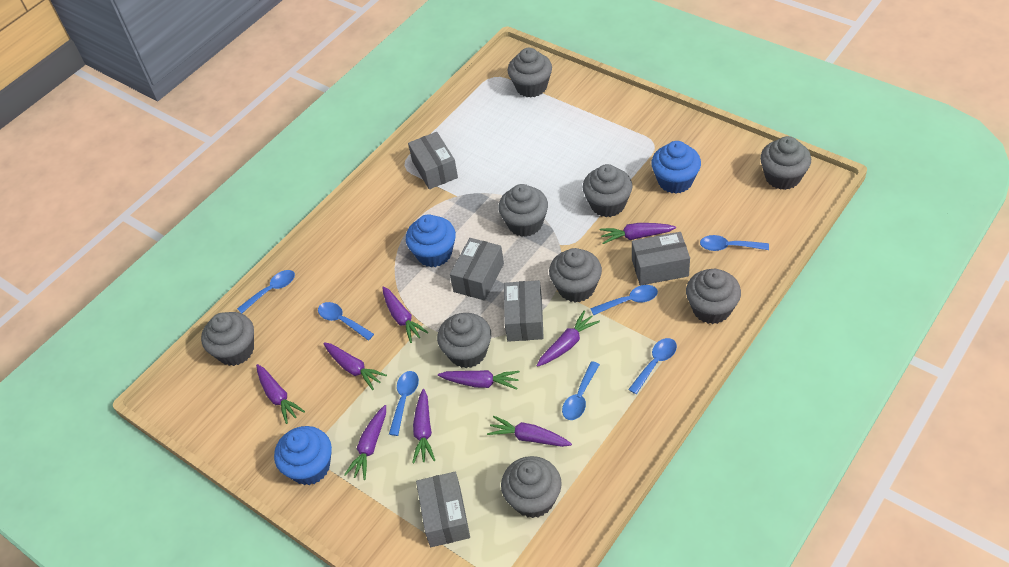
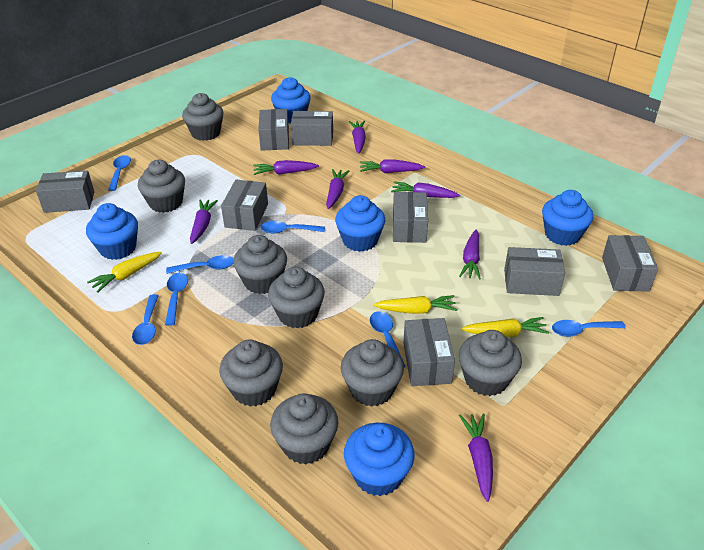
blue cupcake: [274,426,332,485] [406,214,456,267] [651,141,701,194] = 3 -> [86,203,138,260] [271,77,311,124] [335,195,385,252] [344,423,415,496] [542,190,593,246] = 5
grey box: [408,132,458,189] [416,472,470,547] [450,238,504,301] [504,280,544,342] [632,232,690,285] = 5 -> [36,170,94,213] [221,180,268,231] [258,109,289,151] [291,111,333,146] [393,192,428,243] [403,318,455,386] [504,247,565,296] [602,235,658,292] = 8
grey cupcake: [201,312,254,366] [437,313,491,368] [498,184,548,237] [501,456,562,518] [508,48,552,98] [549,248,602,302] [583,164,632,217] [686,269,741,324] [760,136,811,190] = 9 -> [138,160,185,213] [182,93,224,141] [219,340,283,407] [233,235,287,294] [268,267,325,329] [270,393,338,464] [341,339,404,407] [459,330,522,396] = 8
purple carrot: [256,364,305,424] [323,342,387,390] [344,405,386,480] [382,286,429,343] [412,389,435,464] [438,370,520,390] [487,416,572,447] [536,310,600,367] [600,223,676,244] = 9 -> [190,199,218,244] [253,160,319,175] [326,169,349,209] [349,121,366,153] [360,159,425,173] [391,181,460,198] [459,230,481,279] [459,413,493,502] = 8
yellow carrot: none = 0 -> [87,252,162,293] [373,295,458,314] [461,317,549,337] = 3

